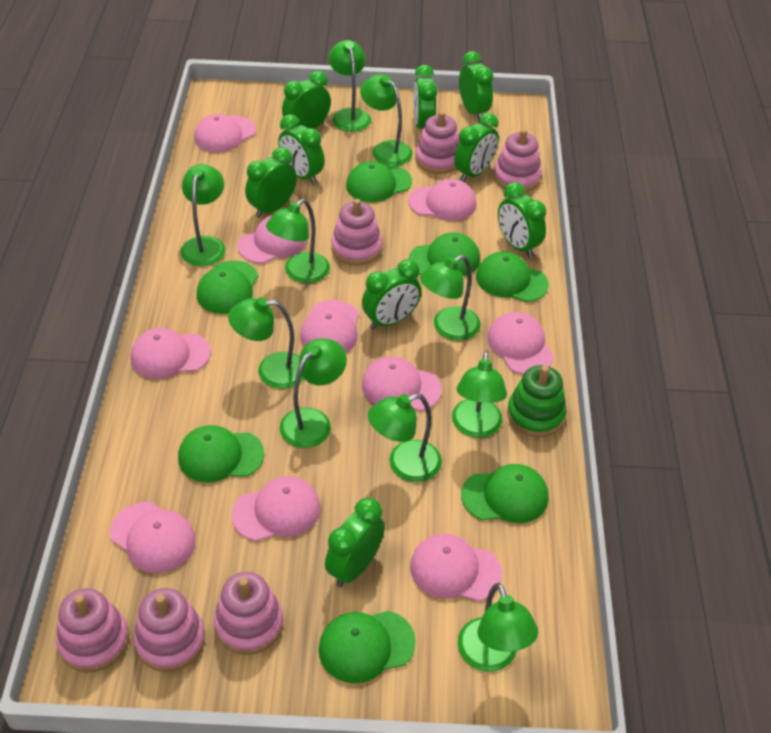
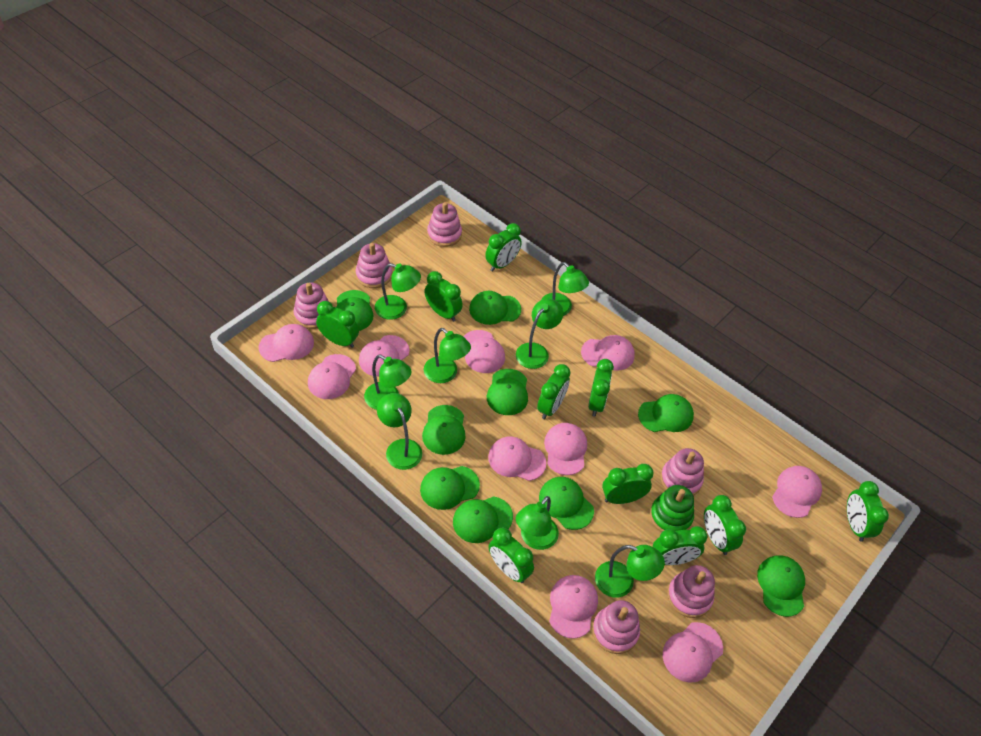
green cap: [178,425,265,482] [197,260,259,314] [318,611,416,683] [346,161,412,202] [409,232,480,276] [461,464,548,523] [476,251,549,302] = 7 -> [336,290,374,331] [420,466,480,510] [422,405,466,455] [453,496,513,543] [469,291,521,325] [487,369,528,415] [539,477,594,530] [638,394,694,432] [757,555,805,617] = 9
green clock: [245,147,297,218] [278,114,325,185] [282,71,331,129] [325,498,385,587] [362,259,421,330] [413,65,438,129] [454,113,499,182] [459,51,494,121] [498,182,546,258] = 9 -> [316,301,359,348] [424,271,463,322] [485,223,522,272] [489,528,534,583] [537,364,571,419] [588,359,614,416] [602,464,654,504] [653,526,708,565] [704,495,746,555] [847,481,889,542] = 10
green lamp: [181,164,225,266] [228,297,304,389] [266,199,330,283] [280,338,347,448] [328,40,371,132] [360,74,413,166] [368,393,442,482] [420,255,481,341] [452,350,507,438] [458,583,538,672] = 10 -> [364,355,412,410] [375,263,421,320] [377,393,422,470] [424,328,471,383] [516,299,563,369] [516,496,559,550] [541,262,589,316] [595,545,665,598] = 8

